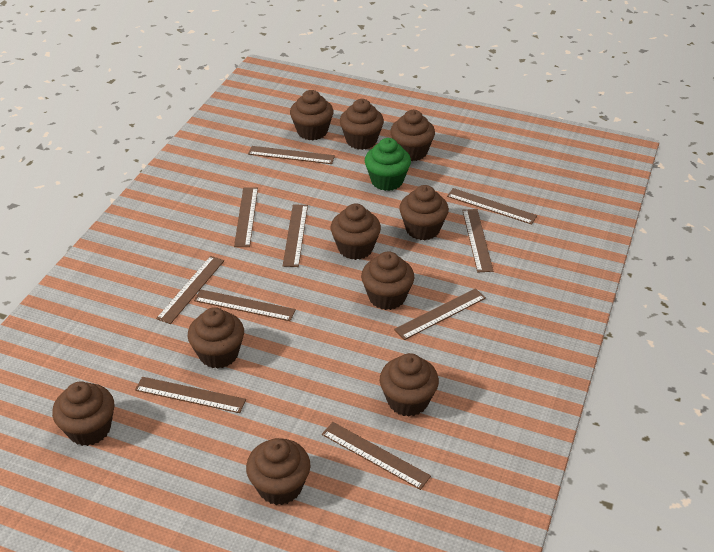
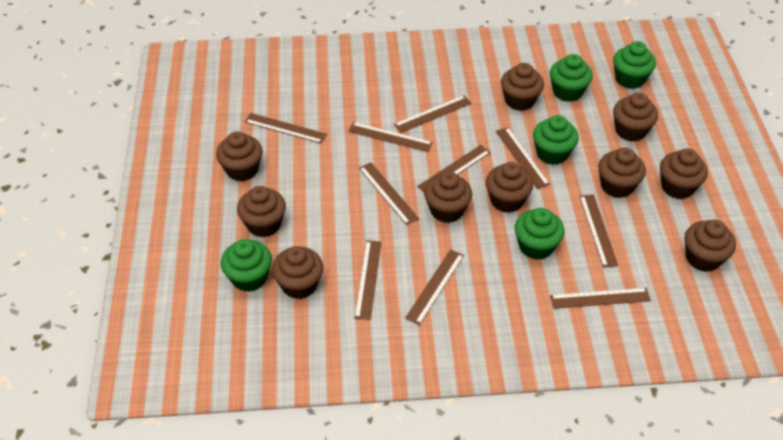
green cupcake: [365,138,411,191] = 1 -> [221,239,272,292] [515,208,564,260] [533,115,579,165] [550,54,593,102] [613,41,656,89] = 5

